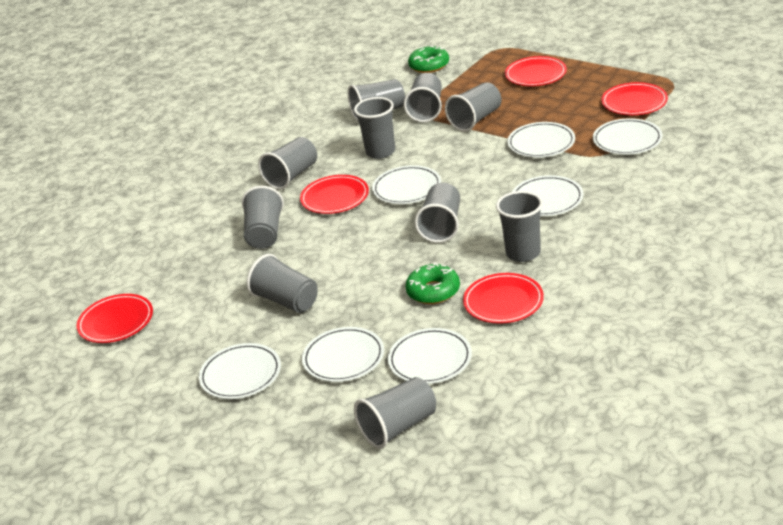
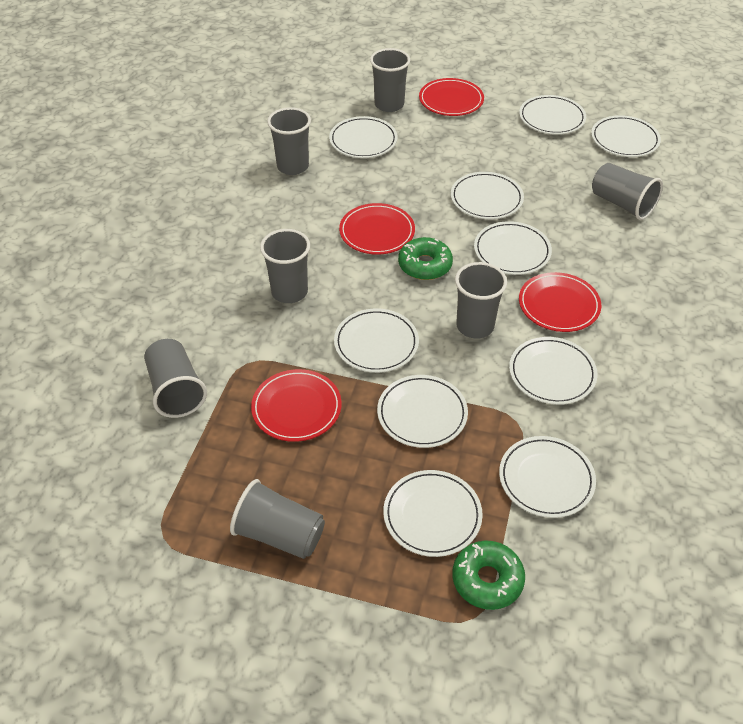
grey cup: [242,186,284,249] [247,254,318,313] [258,137,317,190] [348,79,405,122] [354,97,395,159] [354,377,436,449] [404,73,442,122] [414,183,460,243] [445,82,501,132] [496,191,543,262] = 10 -> [144,339,207,418] [230,479,325,559] [260,229,310,303] [267,107,311,175] [370,48,410,112] [455,262,507,339] [592,163,663,220] = 7
red plate: [76,294,153,343] [300,175,369,214] [463,273,544,323] [505,56,567,86] [601,82,668,115] = 5 -> [251,369,342,442] [339,203,415,255] [419,78,484,116] [519,272,601,332] = 4
white plate: [199,343,281,399] [302,327,384,382] [372,165,441,204] [388,328,472,384] [507,122,575,158] [512,175,583,216] [593,118,662,155] = 7 -> [329,116,398,158] [334,308,419,373] [377,375,468,448] [383,470,483,557] [451,172,524,219] [474,221,552,275] [499,436,596,518] [509,337,597,405] [519,95,586,135] [591,115,661,157] = 10

